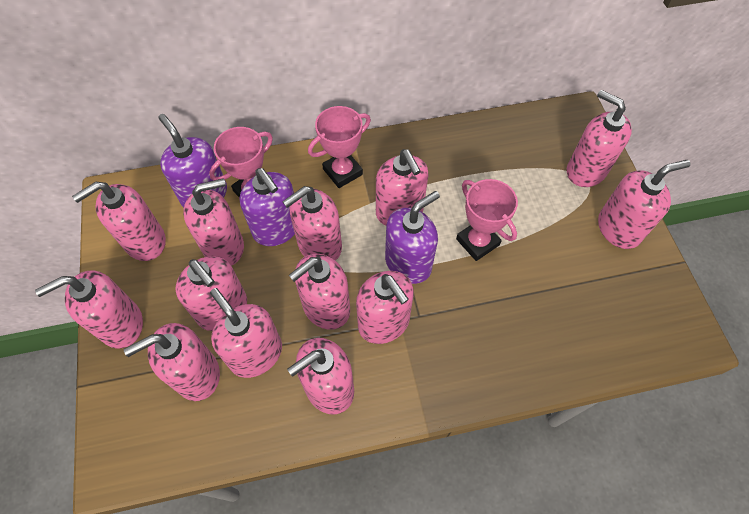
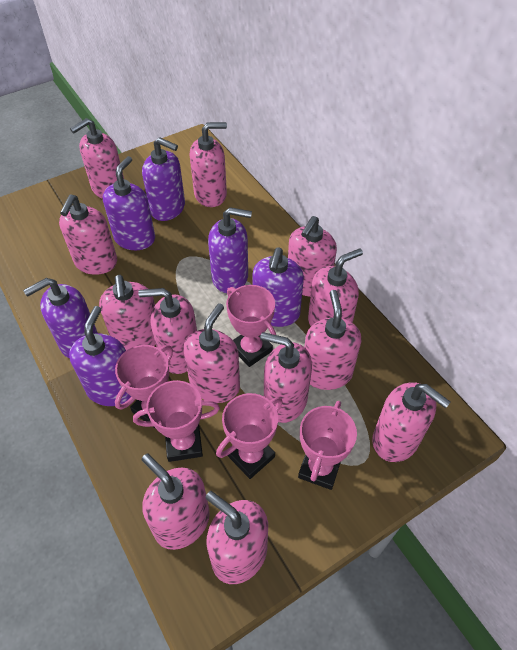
pink trophy: [209,127,273,198] [308,106,371,188] [456,179,518,261] = 3 -> [115,345,173,429] [133,380,220,462] [216,393,283,479] [226,285,276,367] [298,401,357,490] = 5
purple soap dispenser: [158,114,227,207] [239,168,295,246] [385,191,440,284] = 3 -> [23,278,98,359] [69,306,131,406] [103,156,155,250] [142,137,185,221] [208,207,252,293] [252,248,304,327] = 6

